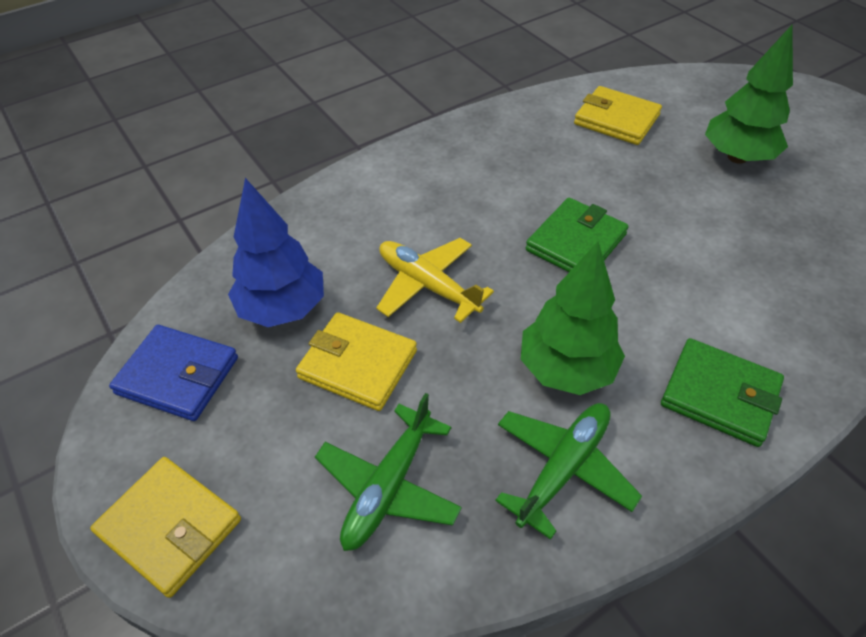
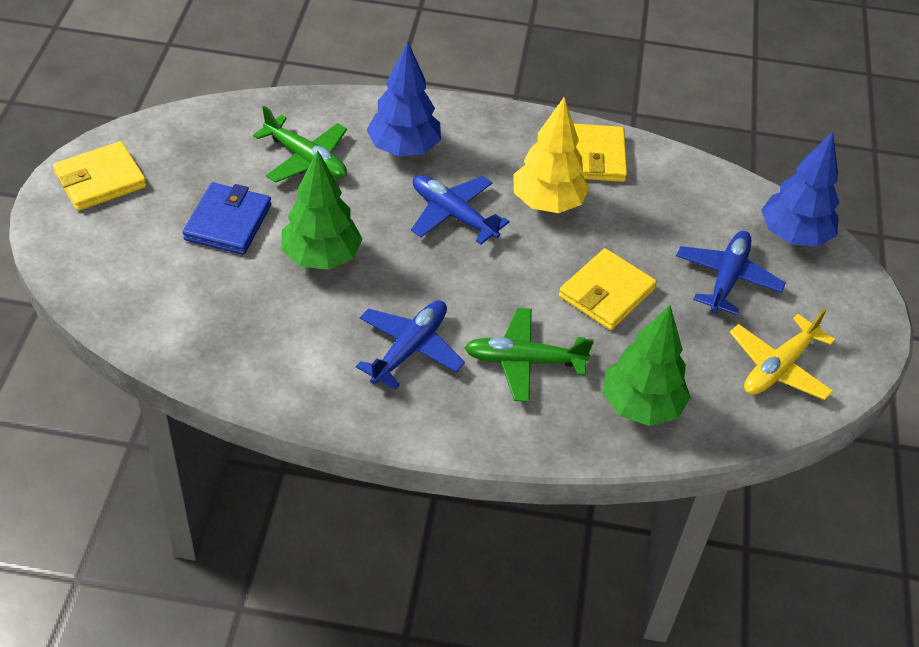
blue plane: none = 0 -> [356,301,465,390] [411,175,510,245] [676,231,786,315] = 3
blue tree: [228,178,324,327] = 1 -> [367,41,441,156] [761,132,840,247] = 2
green wallet: [526,198,629,272] [661,338,784,447] = 2 -> none = 0
yellow tree: none = 0 -> [514,97,590,213] = 1

